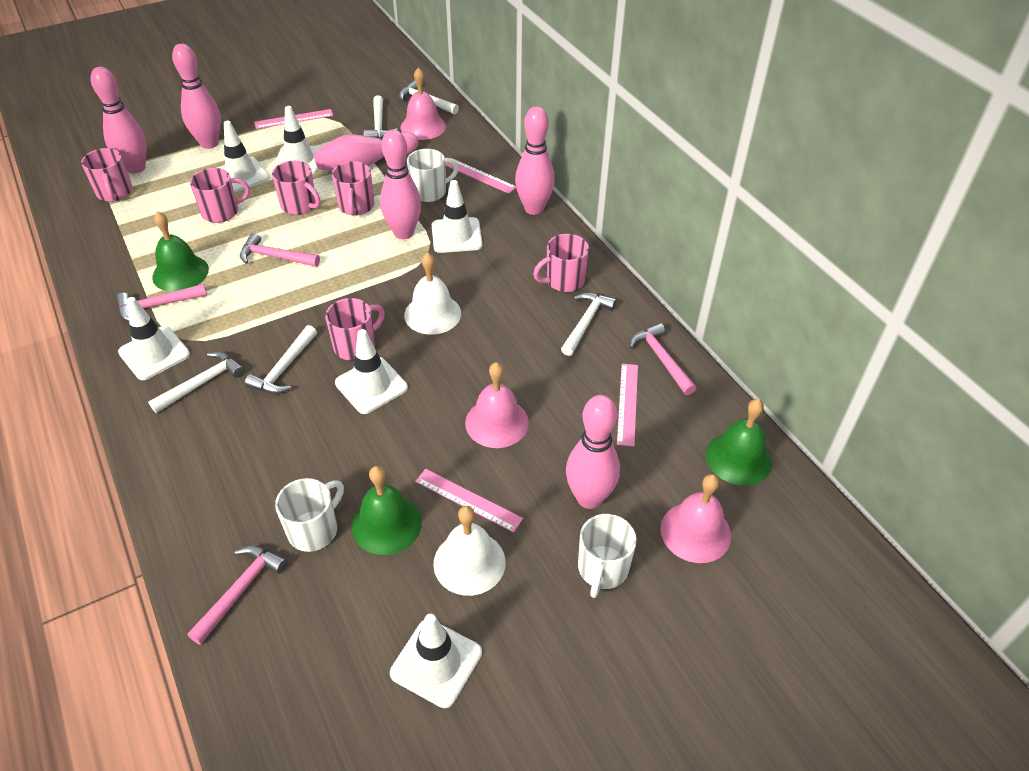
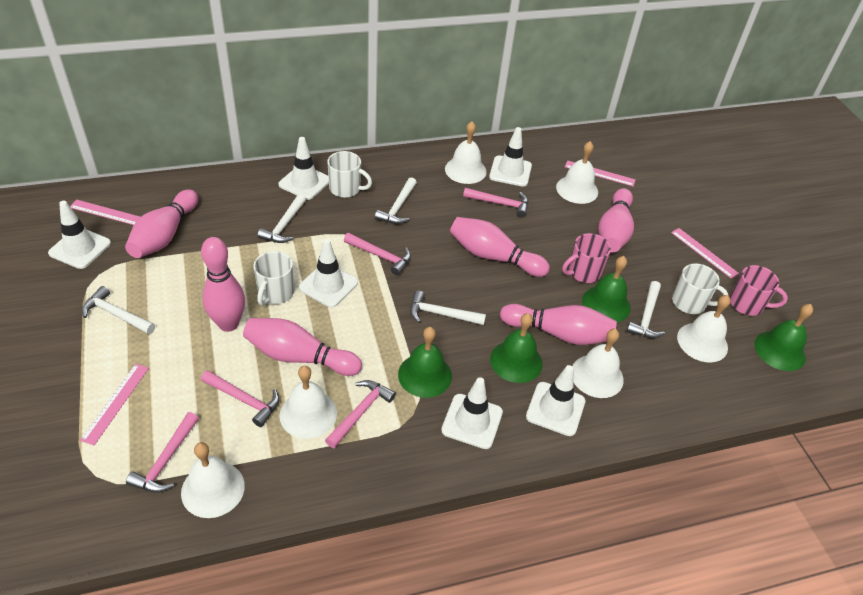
green bell: [152,211,209,292] [352,466,422,555] [706,399,772,486] = 3 -> [398,327,452,398] [490,313,543,383] [582,256,631,322] [755,304,813,371] = 4
pink bell: [400,68,446,140] [465,362,529,448] [661,474,731,563] = 3 -> none = 0
pink hammer: [116,284,207,322] [187,546,288,645] [240,233,320,267] [629,323,696,395] = 4 -> [126,412,199,493] [201,370,280,427] [325,380,396,448] [344,233,411,276] [463,188,528,218] = 5
pink mug: [81,148,132,202] [190,168,250,223] [272,161,320,215] [325,298,385,361] [332,161,374,216] [533,234,589,292] = 6 -> [562,233,611,283] [730,265,788,316] = 2
white bell: [404,252,461,335] [433,506,506,596] = 2 -> [181,442,245,518] [280,366,337,439] [445,121,487,184] [556,141,598,204] [572,329,624,398] [677,295,731,362] = 6

